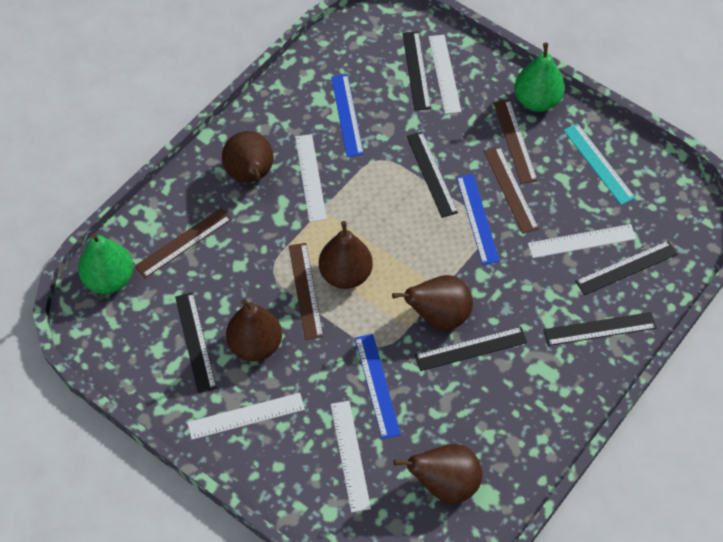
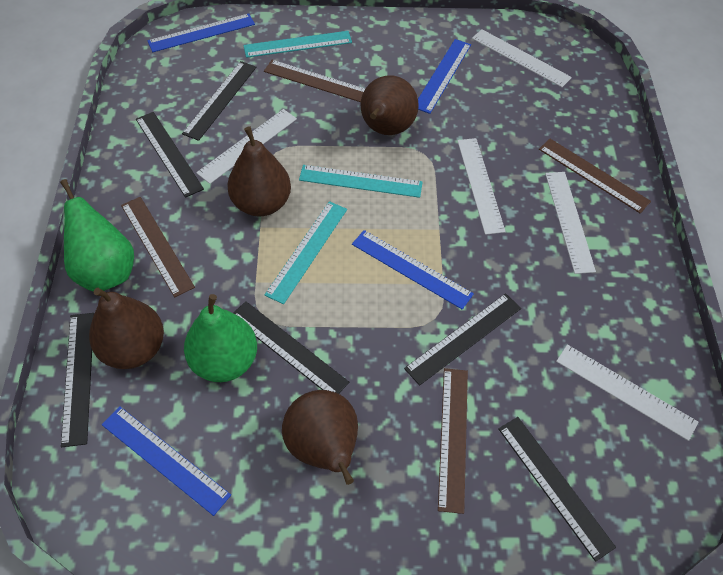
blue ruler: [331,74,364,157] [355,334,401,439] [457,174,500,265] = 3 -> [102,406,231,516] [147,13,255,52] [352,230,474,309] [418,39,471,114] = 4
brown pear: [222,131,274,183] [226,299,282,361] [319,221,373,289] [392,275,473,330] [394,444,482,504] = 5 -> [89,288,164,369] [227,126,291,216] [282,390,358,485] [361,75,419,135] = 4
turquoise ruler: [563,123,636,205] = 1 -> [243,31,352,58] [265,201,347,304] [299,165,423,198] = 3

